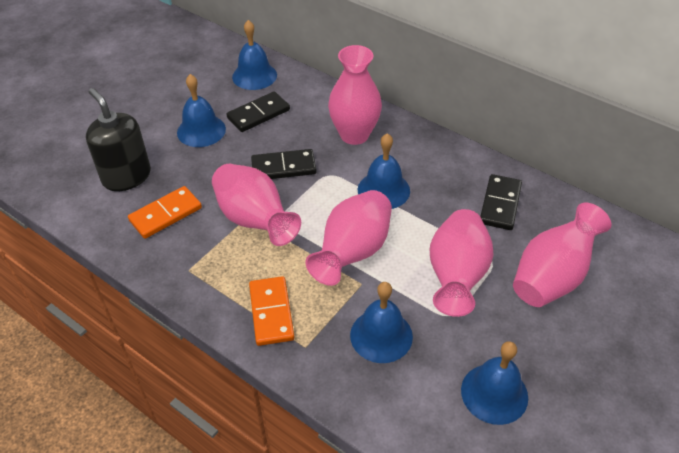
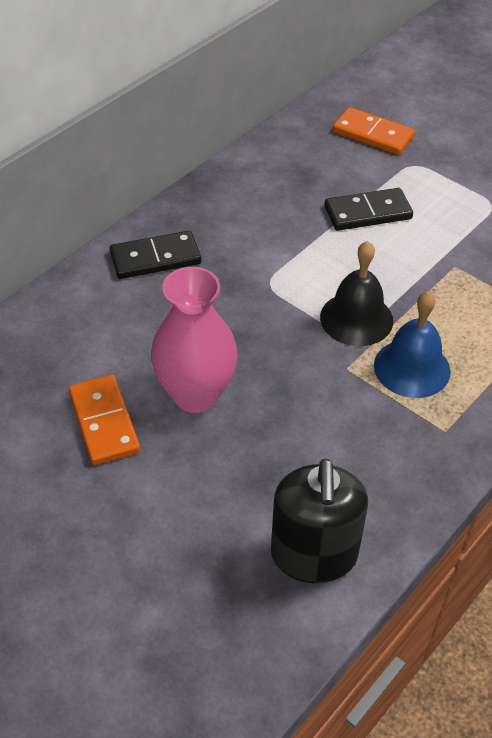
black bell: none = 0 -> [320,241,393,346] = 1
black domino: [227,91,290,132] [251,149,316,179] [480,174,522,230] = 3 -> [109,231,201,279] [324,188,413,231] = 2
blue bell: [177,74,226,147] [232,20,277,90] [350,282,413,363] [358,133,410,209] [461,341,528,425] = 5 -> [374,291,451,398] = 1
pink vase: [212,164,301,246] [305,190,392,286] [328,45,382,145] [429,209,494,317] [513,203,611,307] = 5 -> [151,267,238,413] = 1

